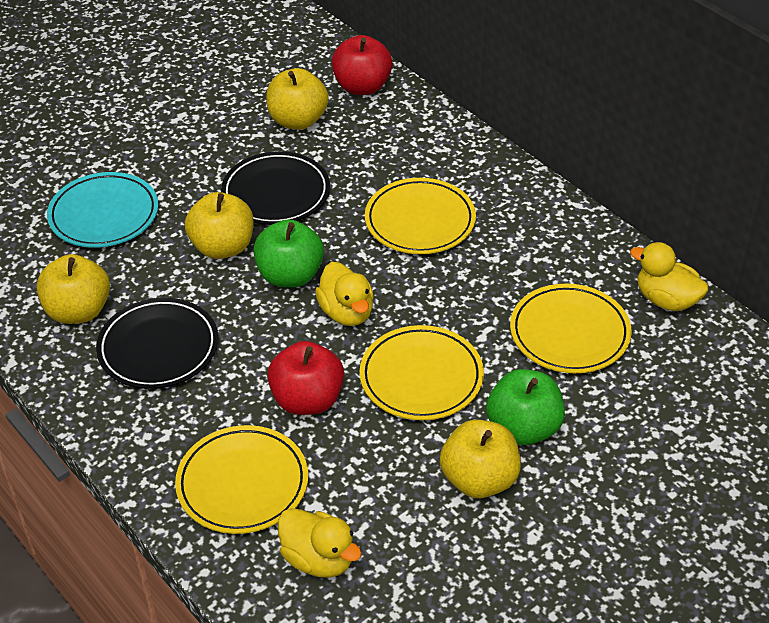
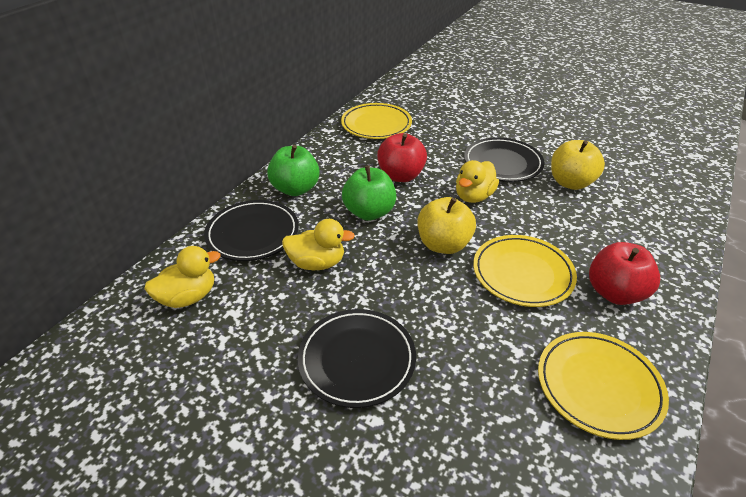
black plate: [96,298,218,389] [221,151,330,225] = 2 -> [204,200,299,261] [298,309,416,408] [464,137,545,182] = 3
turquoise plate: [47,172,158,248] = 1 -> none = 0
yellow apple: [36,254,110,324] [185,192,254,259] [266,68,329,130] [440,420,521,498] = 4 -> [418,197,476,254] [551,140,605,190] = 2
yellow plate: [175,425,308,534] [360,325,484,420] [365,178,476,254] [510,284,632,373] = 4 -> [341,103,412,139] [473,235,577,307] [538,332,669,440] = 3

